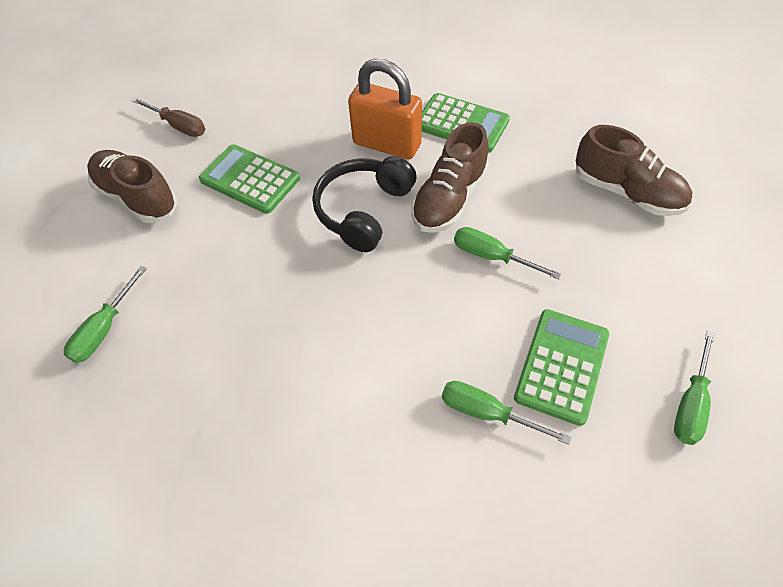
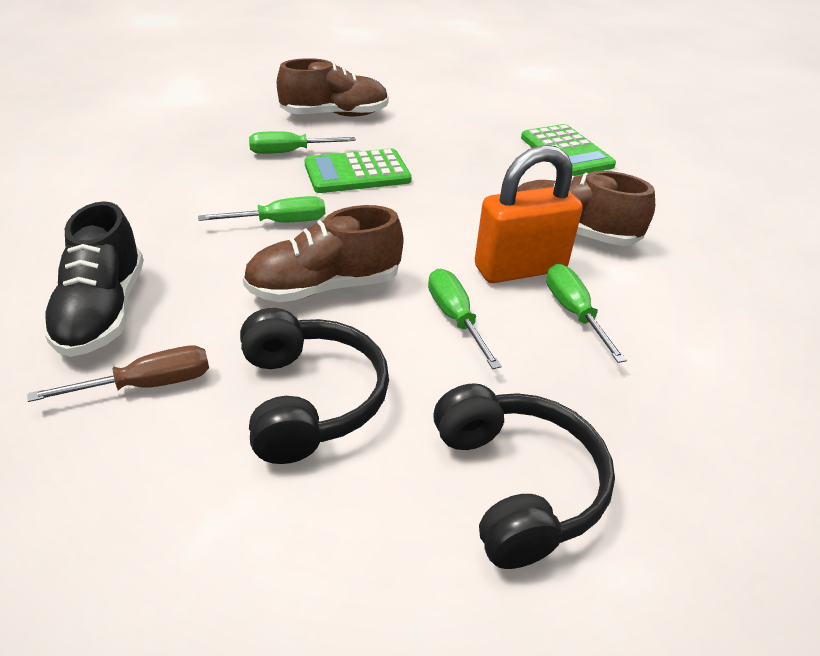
black headphones: [312,156,417,252] = 1 -> [240,308,389,464] [433,383,615,569] = 2
black shoe: none = 0 -> [42,201,144,357] = 1
green calculator: [199,144,300,214] [422,93,510,153] [514,309,609,426] = 3 -> [305,149,412,193] [521,124,616,176] = 2

